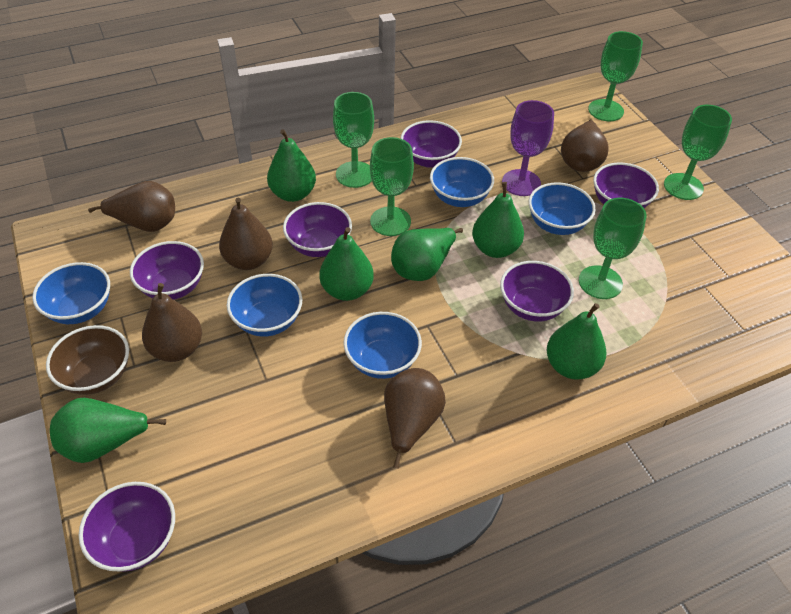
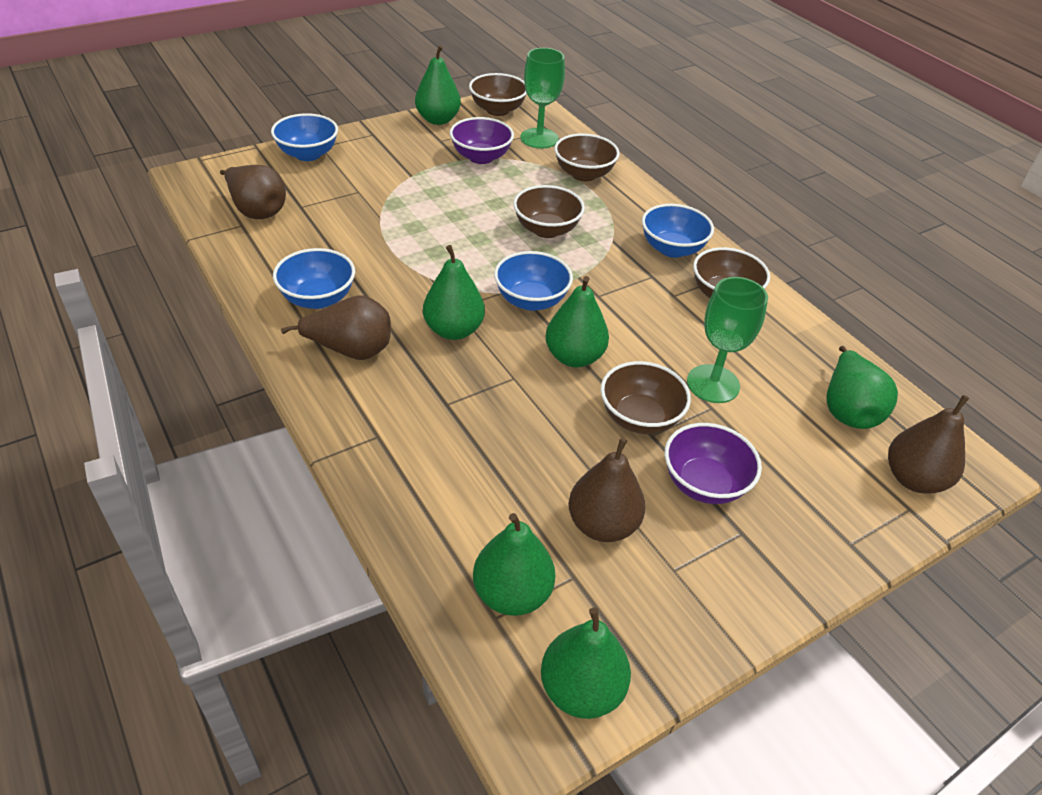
blue bowl: [32,262,110,324] [227,274,303,337] [343,312,422,379] [430,157,494,207] [529,182,595,235] = 5 -> [271,113,338,161] [273,248,355,309] [494,251,573,311] [642,204,714,258] = 4
brown bowl: [46,325,129,395] = 1 -> [469,73,527,116] [513,185,585,238] [554,134,620,181] [601,361,691,434] [693,247,770,298] = 5
brown pear: [88,181,175,232] [142,283,202,362] [219,198,273,270] [384,368,446,468] [561,120,609,172] = 5 -> [220,165,286,219] [281,295,391,360] [569,438,646,542] [888,395,970,494] = 4
green goblet: [333,92,374,188] [370,137,414,236] [579,198,647,299] [588,31,643,121] [664,105,732,200] = 5 -> [521,48,565,148] [687,277,768,403] = 2
purple bowl: [79,482,175,572] [130,241,204,300] [283,202,352,257] [400,120,462,168] [500,261,574,322] [593,163,659,208] = 6 -> [450,117,514,164] [665,423,762,504] = 2
purple goblet: [502,100,554,196] = 1 -> none = 0

